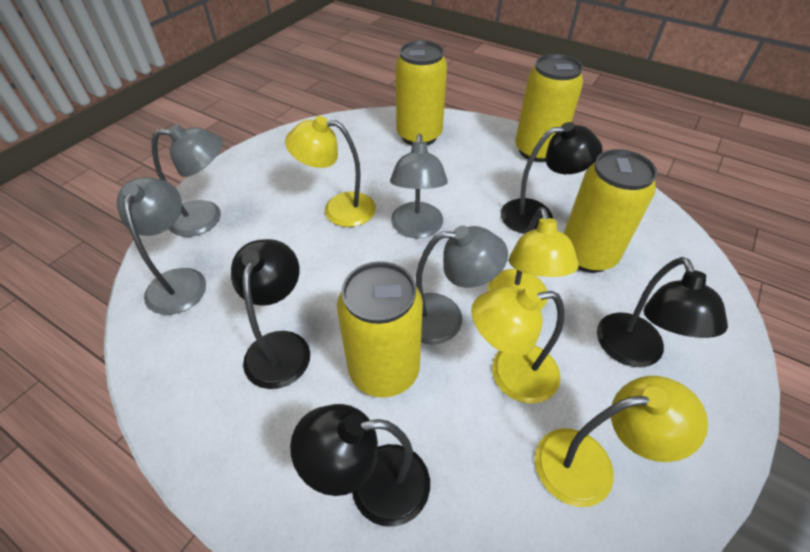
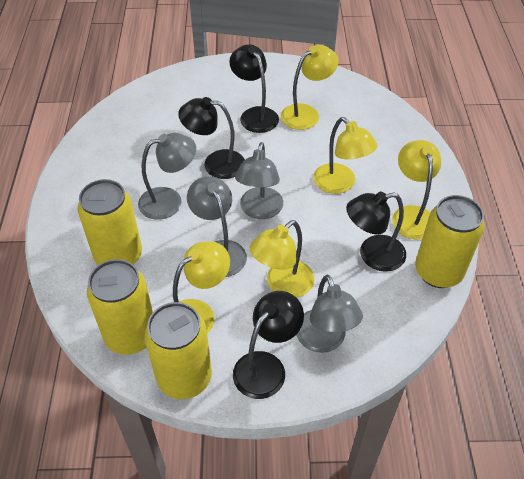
yellow lamp: [285,116,376,227] [471,286,564,403] [488,207,579,310] [535,376,708,507] = 4 -> [173,241,230,334] [250,220,314,298] [281,45,338,130] [313,117,378,194] [392,140,441,239] = 5

